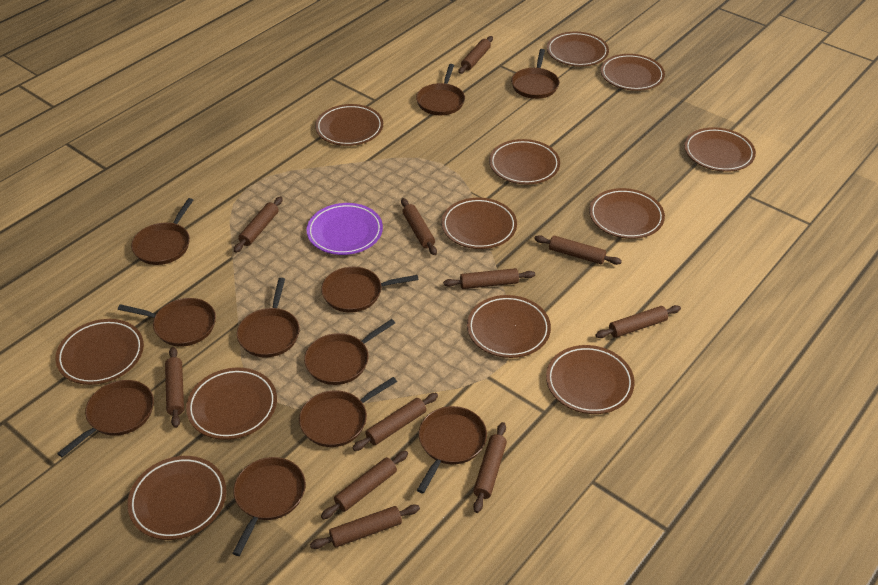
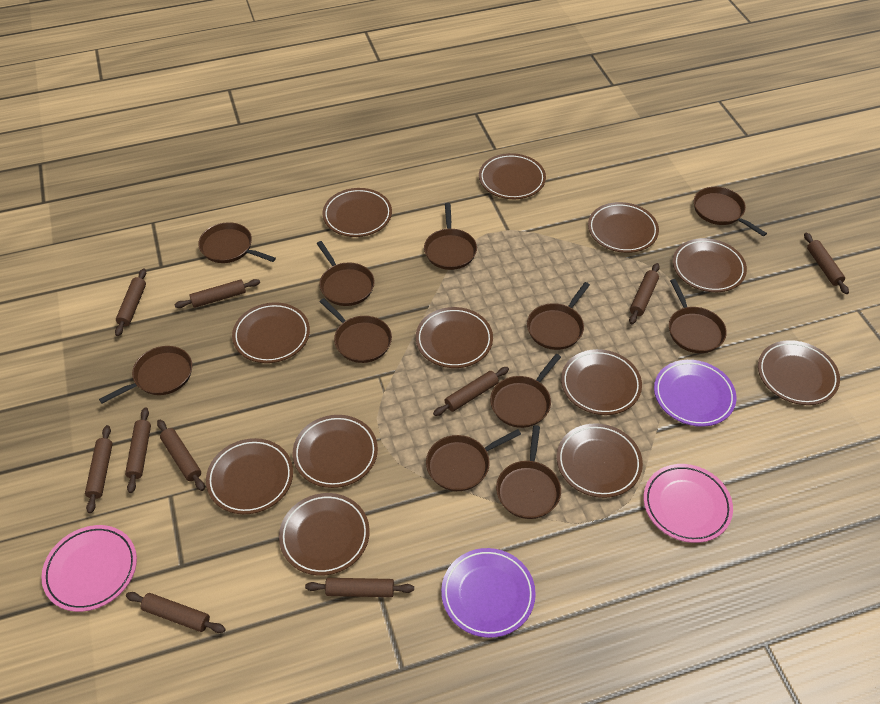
brown rolling pin: [165,347,184,428] [234,196,283,253] [310,505,420,549] [321,451,408,519] [352,393,438,451] [401,198,437,255] [443,268,535,289] [458,36,493,74] [473,422,507,513] [534,235,622,265] [595,305,681,338] = 11 -> [85,425,113,514] [115,269,146,336] [125,407,151,493] [126,592,226,633] [157,420,205,491] [174,279,260,308] [305,578,414,597] [433,367,509,416] [629,263,660,324] [804,232,849,294] = 10
pink plate: none = 0 -> [41,525,137,612] [643,464,733,543] = 2
purple plate: [307,203,383,255] = 1 -> [441,548,536,638] [654,360,736,427] = 2

